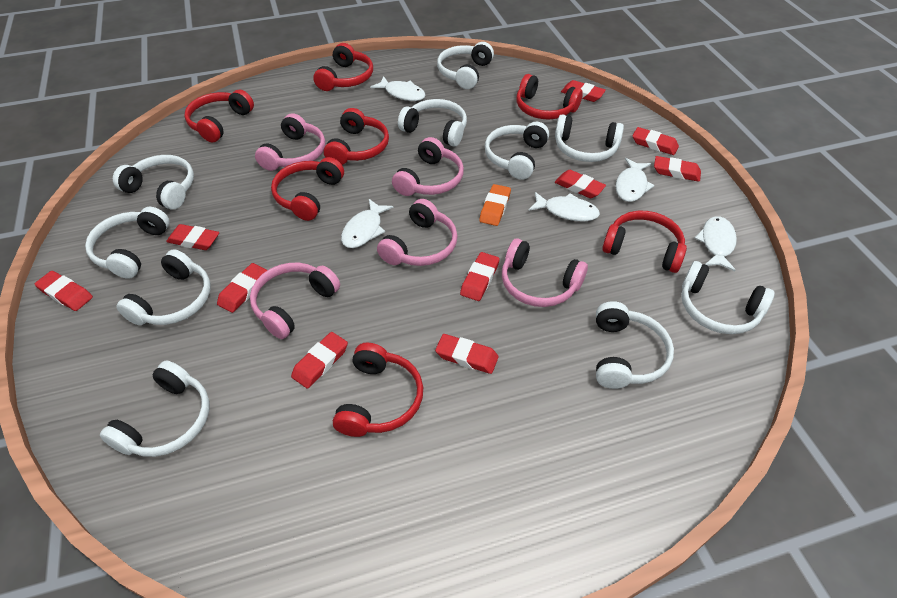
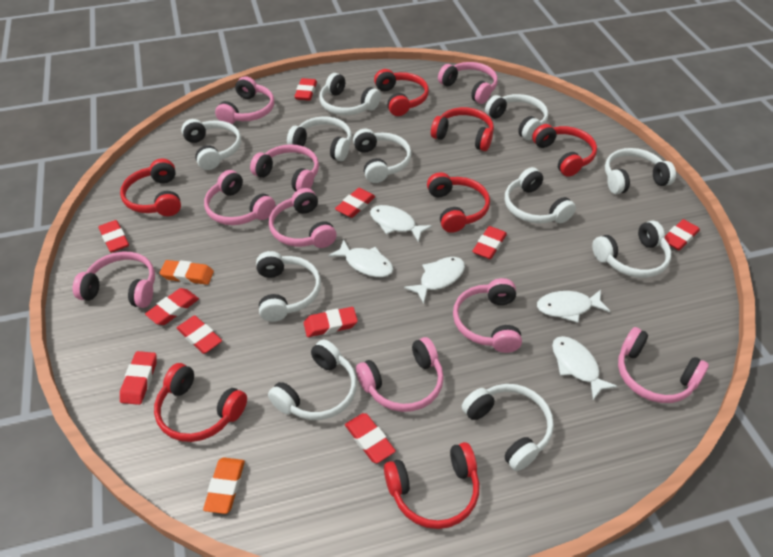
orange eraser: [479,184,511,226] = 1 -> [160,260,214,285] [203,458,245,514] = 2
pink headphones: [250,263,340,339] [255,113,325,171] [377,199,457,266] [392,137,464,196] [502,238,588,307] = 5 -> [73,252,155,308] [204,170,276,225] [215,76,274,124] [250,144,319,191] [269,188,336,248] [356,337,444,412] [438,62,498,104] [453,278,522,353] [618,327,709,403] = 9
white headphones: [85,207,170,279] [100,361,209,457] [113,155,194,209] [116,249,210,325] [398,99,467,147] [437,42,494,89] [485,122,549,180] [555,114,624,162] [596,301,674,389] [681,261,775,334] = 10 -> [181,119,241,170] [256,251,321,322] [268,340,357,420] [287,117,352,161] [319,73,381,115] [353,128,411,183] [462,384,554,471] [485,94,548,140] [505,167,576,224] [592,221,671,278] [605,148,676,194] = 11

